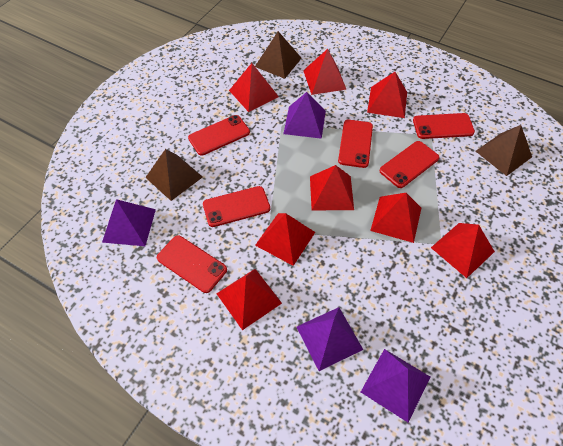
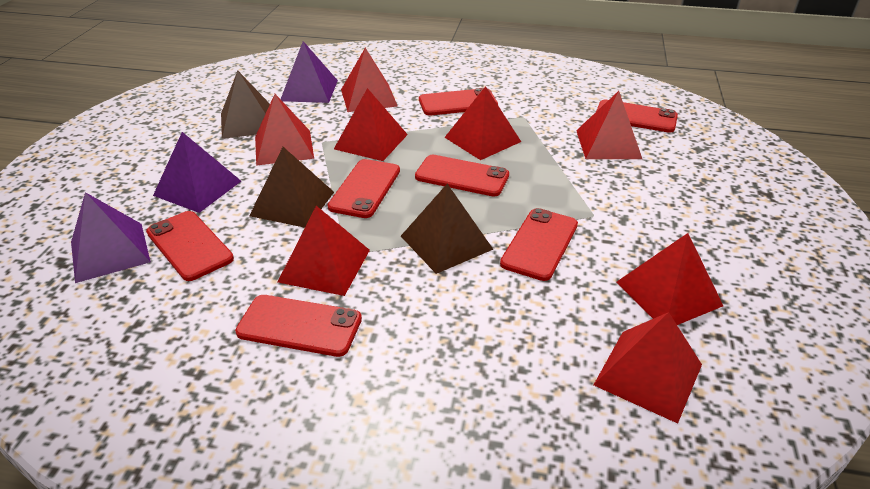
purple pyramid: [102,199,156,246] [283,92,326,139] [296,307,363,371] [361,349,430,422] = 4 -> [71,192,150,283] [153,132,241,213] [281,41,338,103] = 3
red phone: [157,235,227,293] [188,115,250,156] [203,186,270,227] [338,120,373,168] [380,141,439,188] [413,113,475,139] = 6 -> [146,211,234,281] [235,295,362,357] [328,159,400,218] [415,155,509,197] [419,88,498,116] [500,208,578,281] [596,100,678,133] = 7

